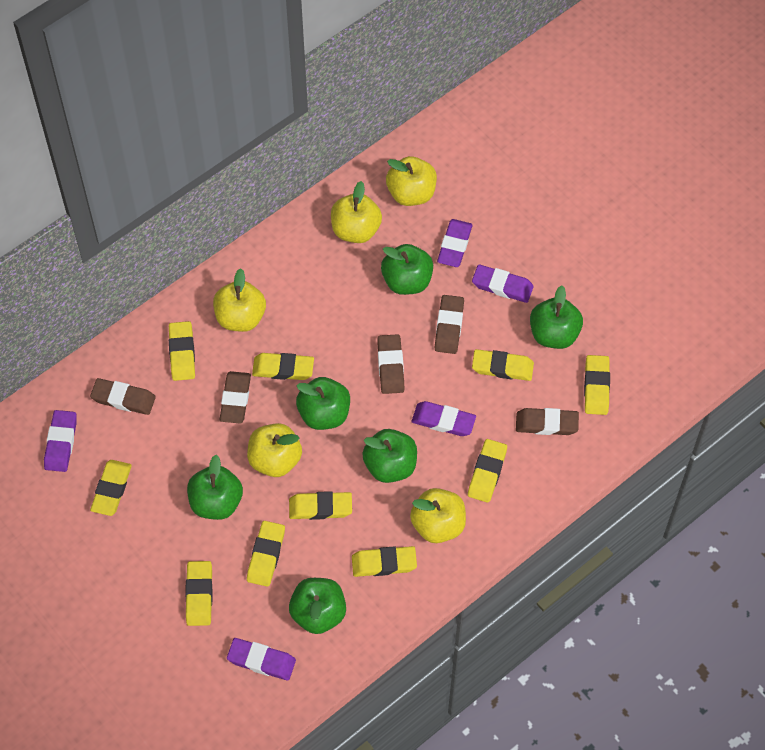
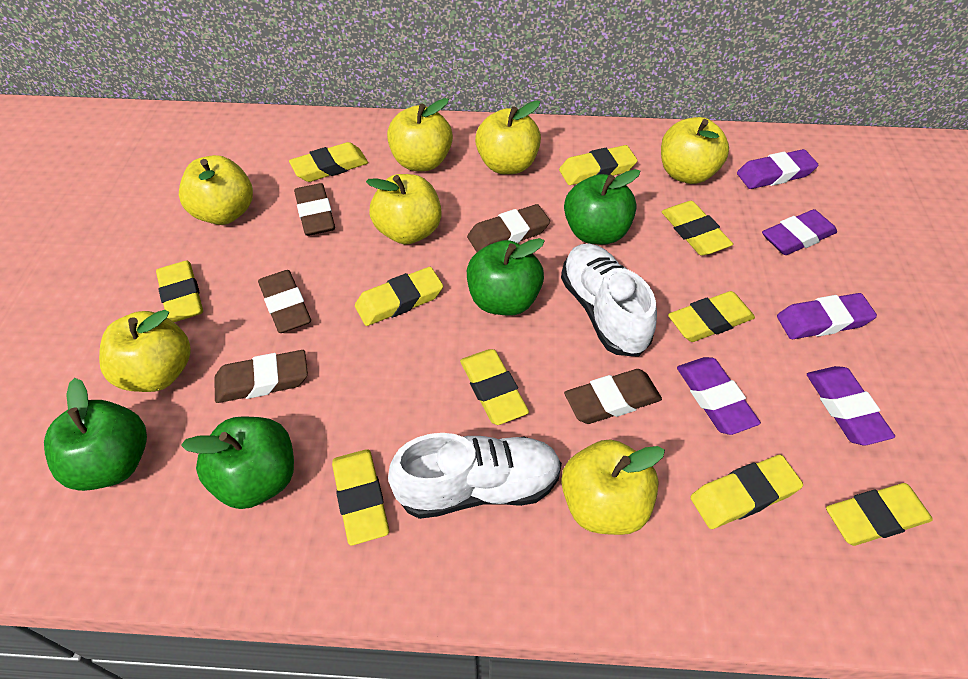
green apple: [187,455,243,520] [289,578,346,634] [296,377,350,430] [362,429,417,483] [381,244,433,295] [530,286,583,349] = 6 -> [44,378,147,491] [181,417,294,509] [467,238,545,315] [564,169,640,245] = 4
white shoe: none = 0 -> [388,433,562,519] [561,244,657,357] = 2
yellow apple: [213,268,266,332] [247,423,302,477] [331,181,382,243] [386,156,437,206] [410,488,466,543] = 5 -> [99,310,191,392] [179,155,253,225] [366,174,442,244] [387,98,453,171] [475,101,541,174] [561,439,665,535] [661,117,729,184] = 7

